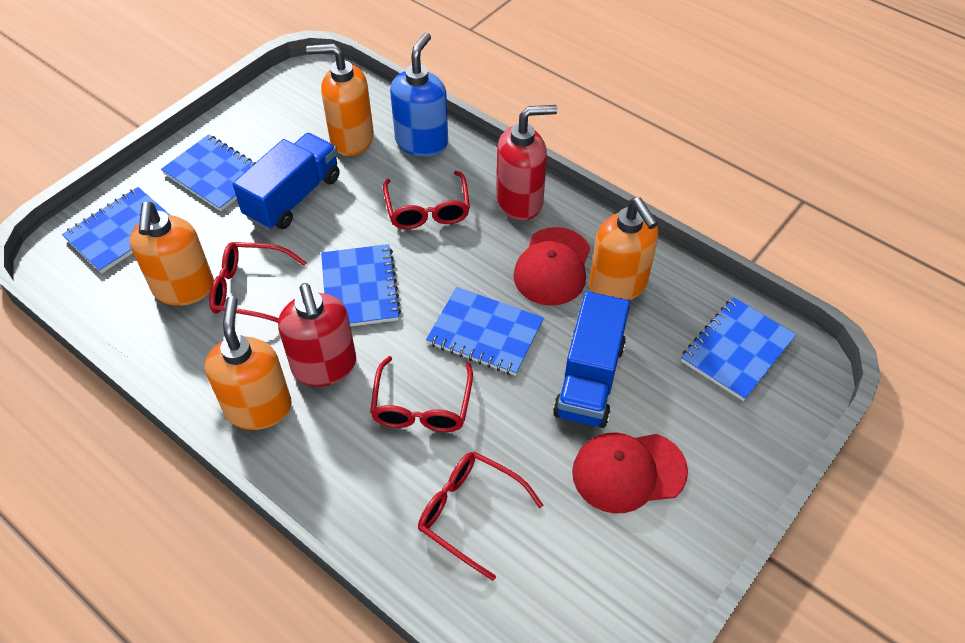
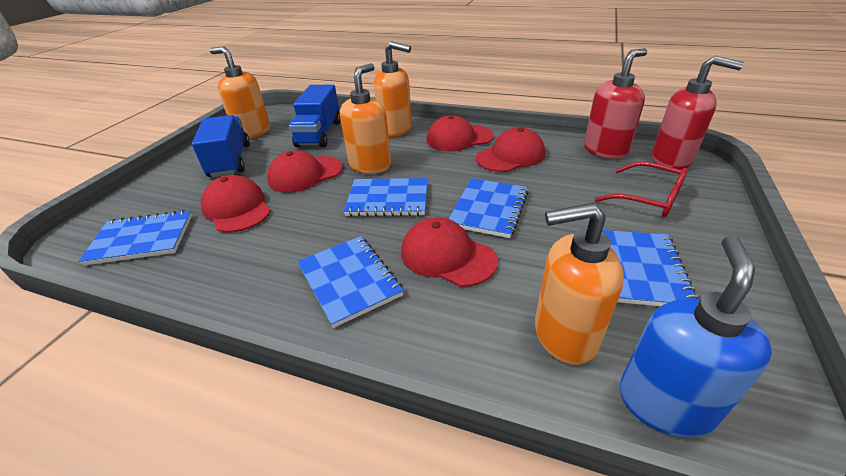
red cap: [513,227,590,306] [572,433,688,513] = 2 -> [201,175,271,233] [267,150,343,193] [401,217,498,287] [426,115,494,152] [476,127,545,172] = 5
red glasses: [209,242,307,323] [370,356,473,432] [383,171,470,229] [418,451,544,581] = 4 -> [595,162,688,217] = 1

